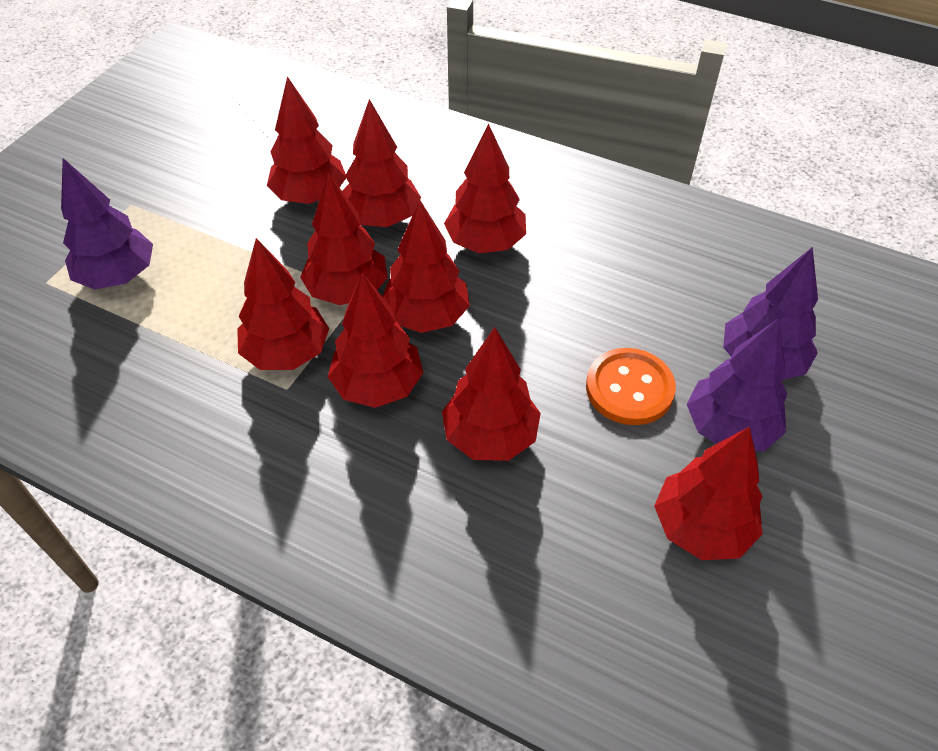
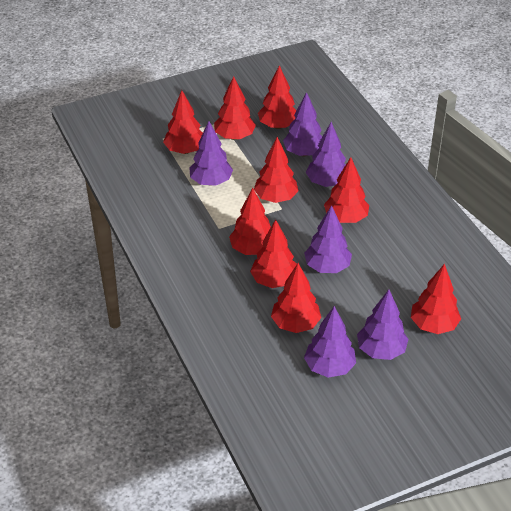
orange button: [586,348,676,425] = 1 -> none = 0
purple tree: [61,158,153,290] [687,318,788,452] [723,247,818,380] = 3 -> [189,121,233,186] [283,92,323,156] [304,205,352,273] [304,306,356,378] [306,122,346,187] [357,290,409,360] = 6

